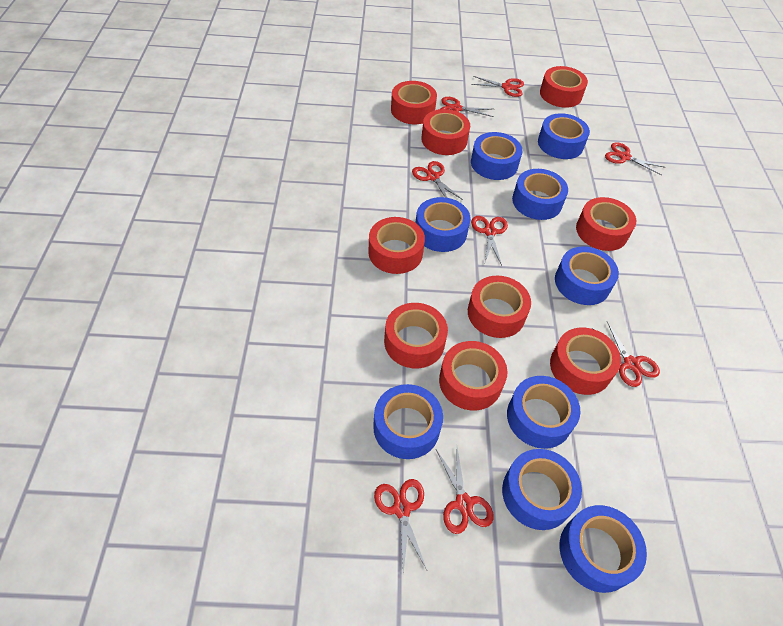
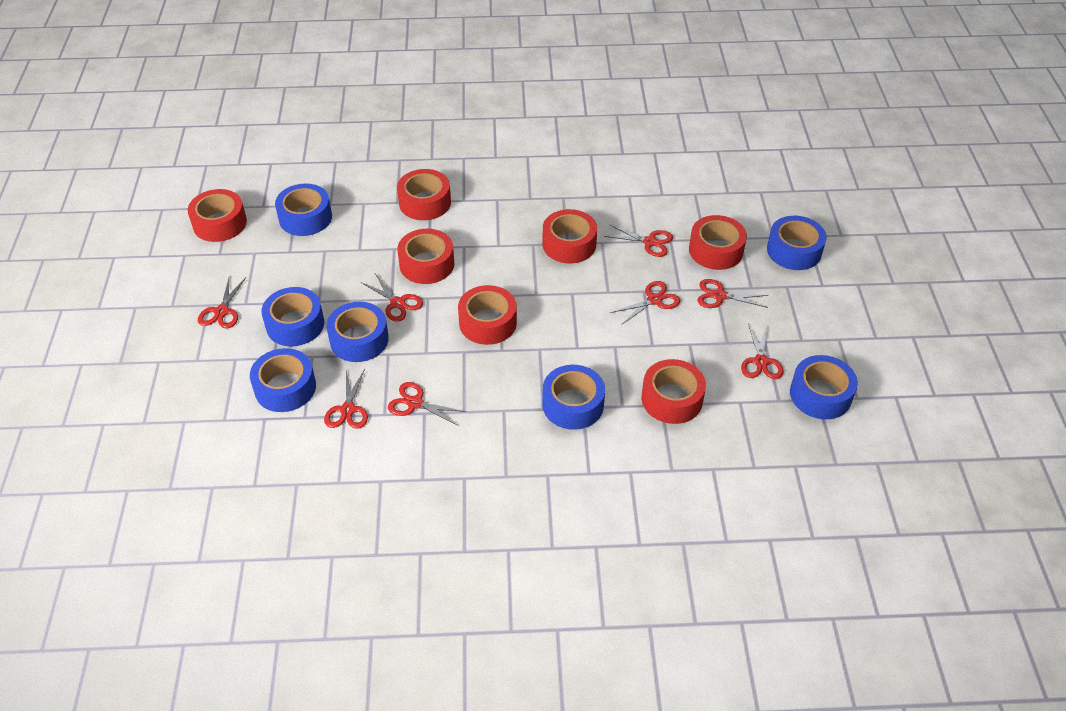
blue tape: [373,384,443,459] [415,197,471,252] [471,132,523,180] [502,449,582,530] [507,376,581,449] [512,169,568,220] [538,113,590,159] [555,246,619,305] [560,505,647,593] = 9 -> [250,348,316,412] [261,287,324,347] [275,184,332,236] [326,302,389,362] [542,365,605,430] [767,216,826,270] [790,355,858,419] = 7
red tape: [368,217,425,274] [384,303,448,368] [391,81,437,124] [421,109,470,155] [439,341,508,410] [468,275,531,338] [540,66,588,108] [550,328,621,395] [576,197,636,251] = 9 -> [188,189,247,242] [397,169,451,220] [397,229,454,284] [458,285,517,345] [543,209,597,263] [642,359,706,424] [689,215,747,270] = 7

